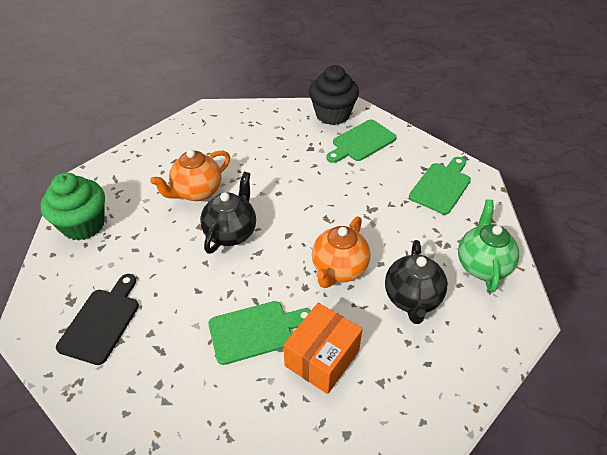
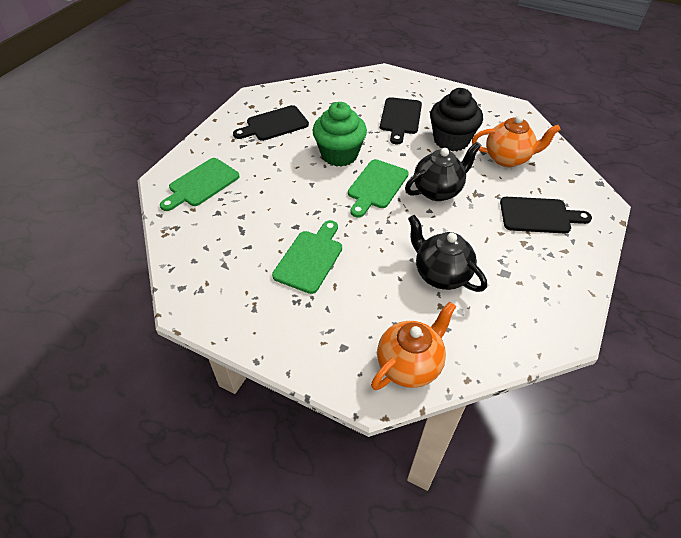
black cutting board: [56,274,139,365] = 1 -> [233,105,309,141] [380,97,422,144] [500,197,592,234] = 3
green teapot: [458,199,519,293] = 1 -> none = 0
orange box: [284,303,362,394] = 1 -> none = 0

